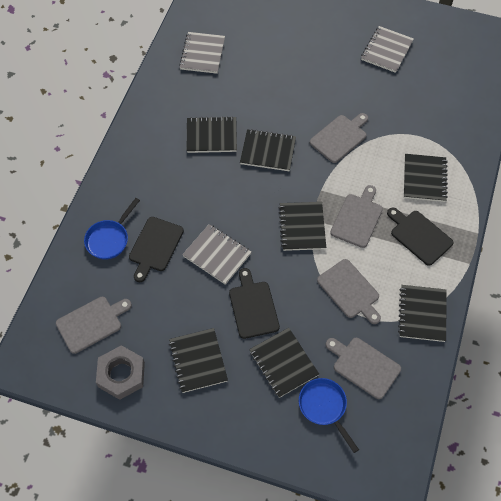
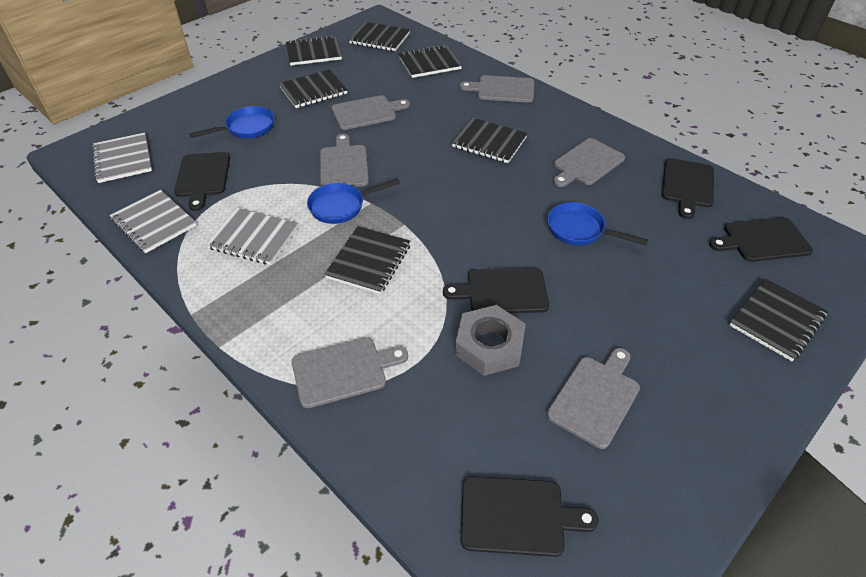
black cutting board: [129,217,184,282] [229,268,280,339] [387,207,454,266] = 3 -> [174,152,230,211] [443,268,549,313] [460,476,599,557] [662,158,714,219] [709,217,813,262] = 5
blue pan: [84,198,140,260] [299,378,359,453] = 2 -> [189,106,274,139] [307,178,400,224] [547,202,648,246] = 3
grey cutting board: [56,297,132,354] [310,113,368,163] [317,259,381,324] [326,338,401,399] [330,185,383,248] = 5 -> [292,337,408,408] [320,134,369,187] [331,95,410,130] [460,75,534,103] [547,348,640,449] [553,138,625,187] = 6

